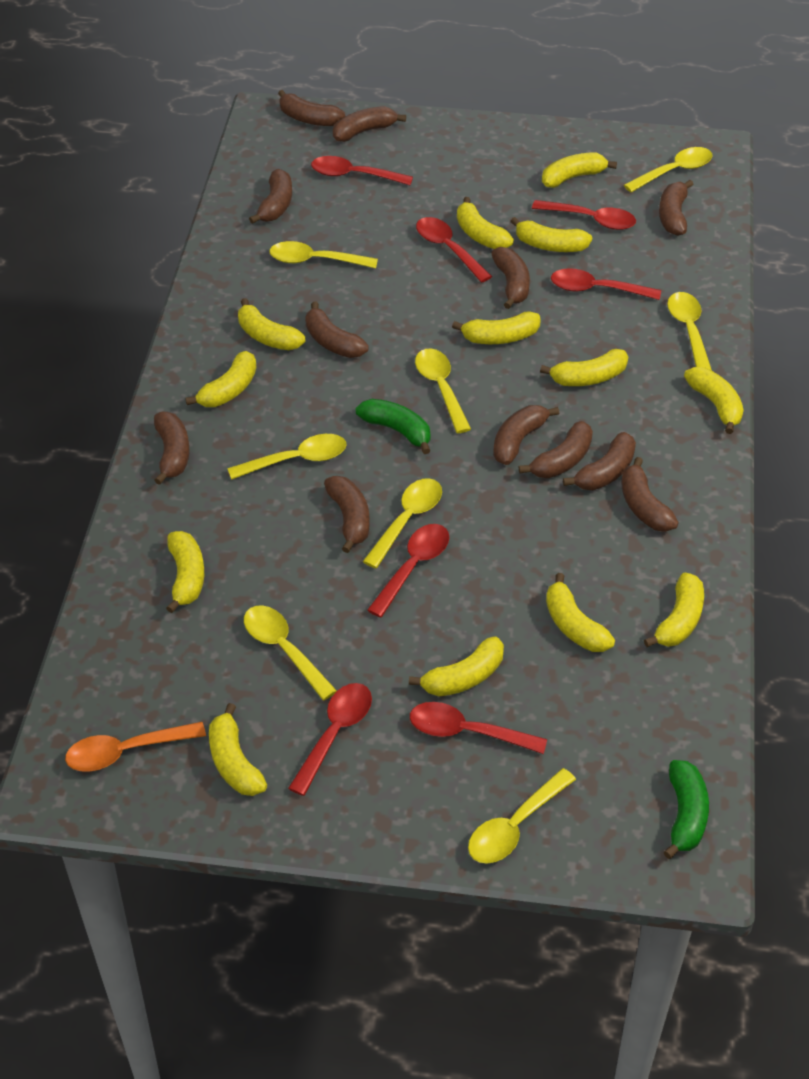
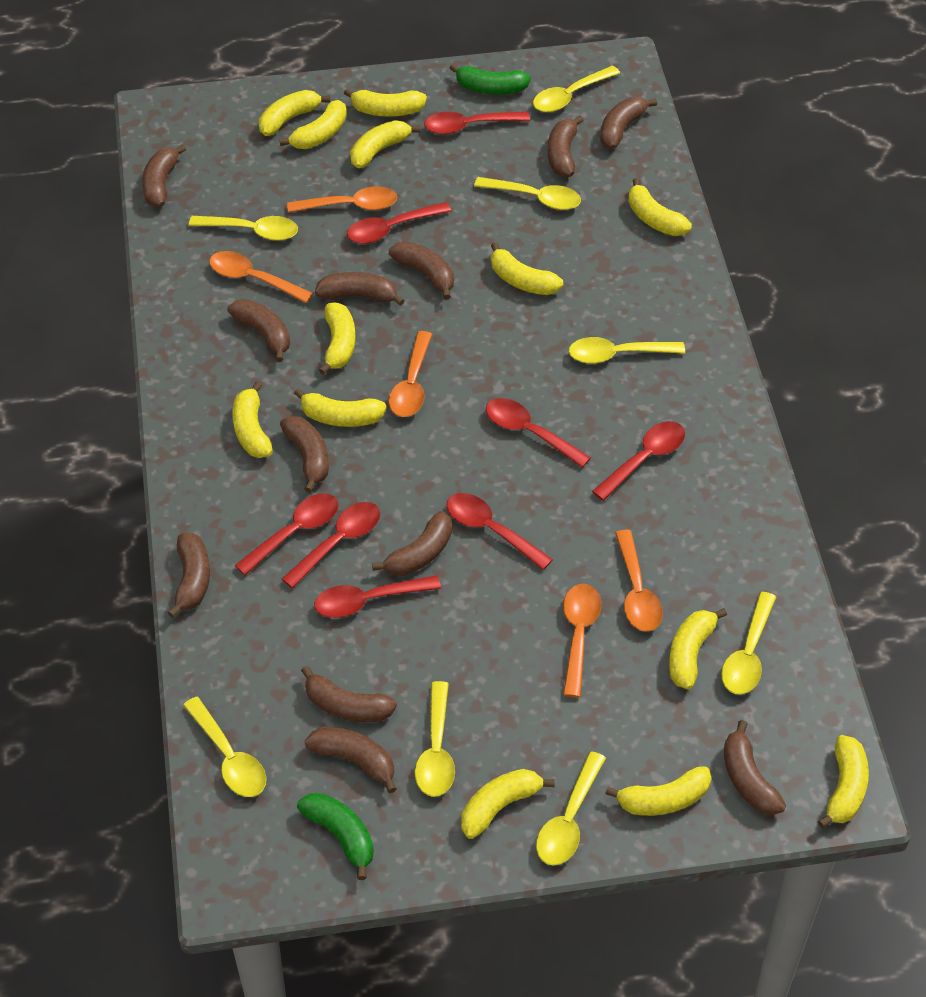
orange spoon: [65,722,206,772] = 1 -> [209,251,313,303] [287,186,397,213] [389,331,432,417] [563,584,601,697] [615,530,663,632] = 5
red spoon: [288,683,372,796] [311,156,413,185] [367,524,449,618] [410,702,547,754] [416,217,492,283] [532,200,636,230] [551,268,661,300] = 7 -> [235,493,339,575] [282,502,380,588] [314,575,441,618] [347,202,451,244] [424,111,530,135] [446,493,553,570] [486,398,591,468] [592,421,685,501] = 8

